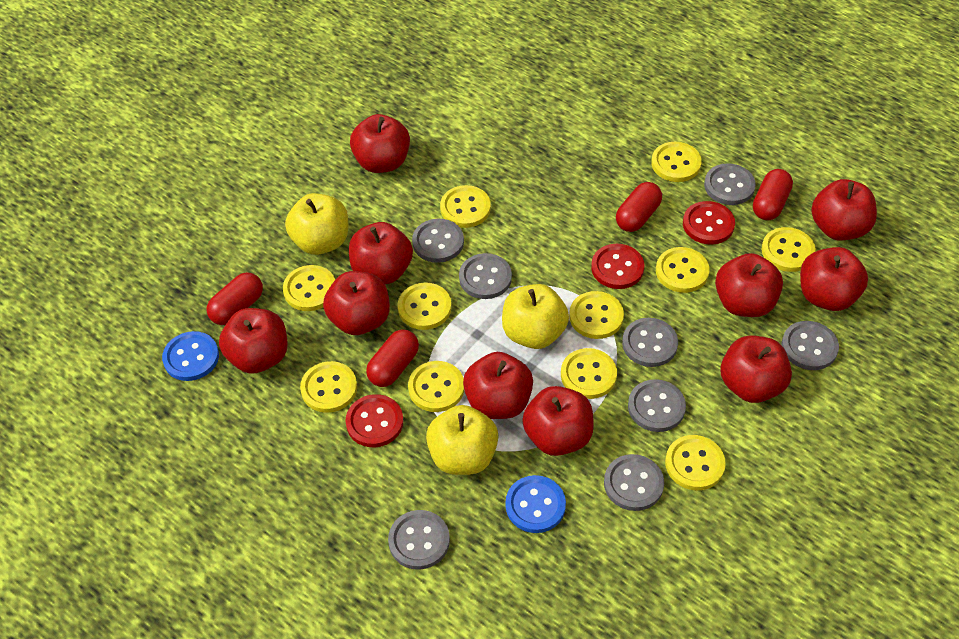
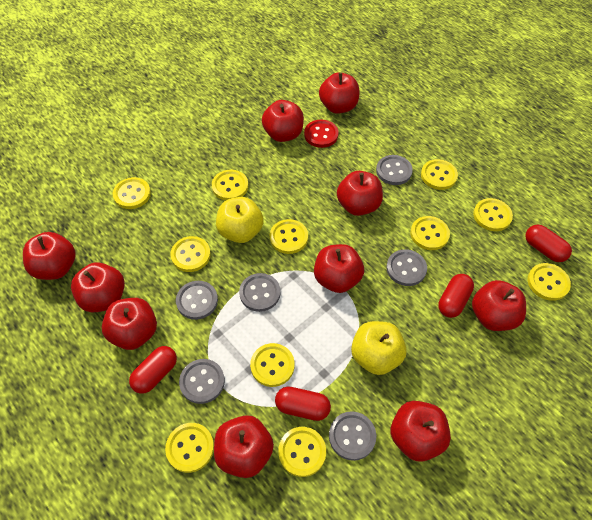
blue button: [162,331,219,381] [505,475,566,533] = 2 -> none = 0
grey button: [388,510,450,570] [412,219,464,263] [459,253,512,299] [604,454,664,511] [622,318,678,367] [628,379,686,432] [704,163,756,205] [782,321,839,370] = 8 -> [176,281,218,320] [179,359,225,404] [239,273,281,312] [329,411,376,461] [376,155,413,185] [386,249,427,286] = 6
red button: [346,394,403,447] [591,244,644,289] [683,201,735,245] = 3 -> [304,120,339,148] = 1
yellow apple: [285,193,348,255] [426,405,498,475] [502,284,569,349] = 3 -> [216,197,264,243] [351,321,407,375] = 2

